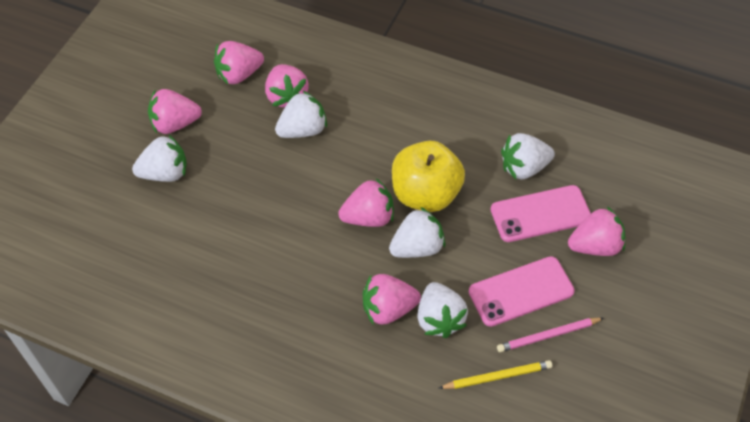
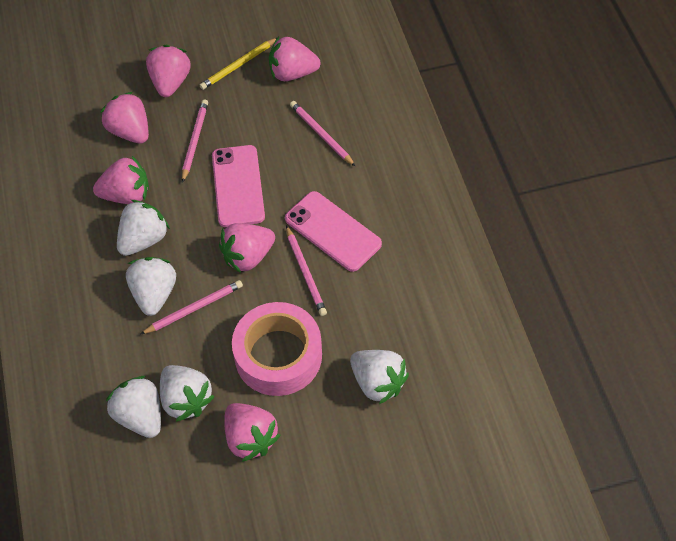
pink pencil: [497,317,604,352] = 1 -> [140,280,243,335] [182,100,208,183] [286,225,327,316] [290,101,356,167] = 4
pink tape: none = 0 -> [232,302,322,396] = 1
yellow apple: [392,141,465,212] = 1 -> none = 0

